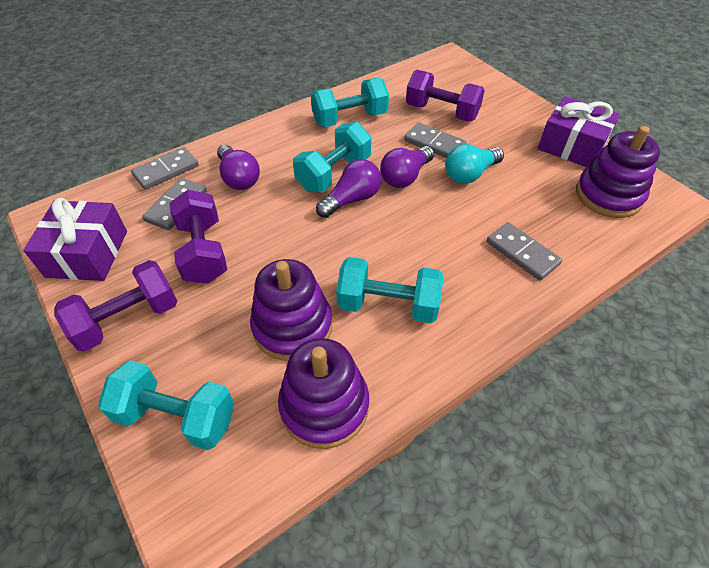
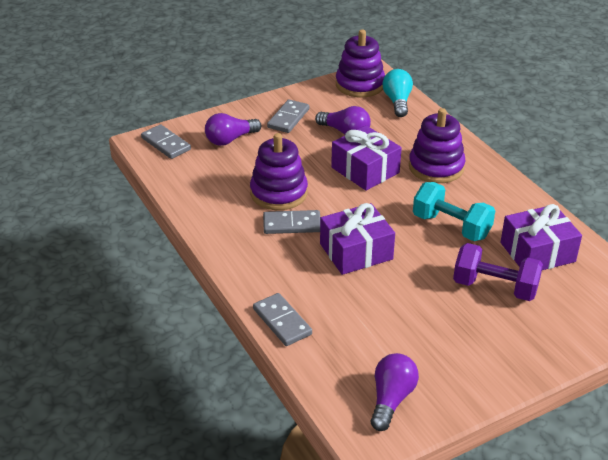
purple dumbbell: [54,260,177,352] [169,190,227,284] [406,70,485,122] = 3 -> [453,243,543,301] = 1
purple gift: [23,198,127,281] [538,96,620,167] = 2 -> [320,203,395,275] [331,125,402,191] [500,204,582,270] = 3
turquoise dumbbell: [98,360,235,450] [293,122,371,192] [311,78,389,127] [336,257,443,323] = 4 -> [413,182,495,241] = 1

